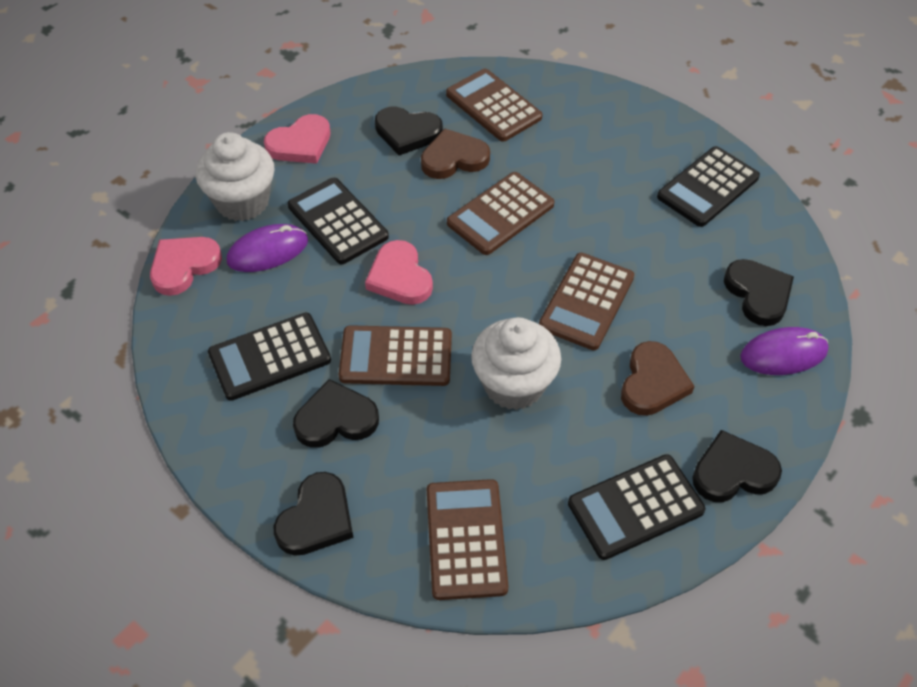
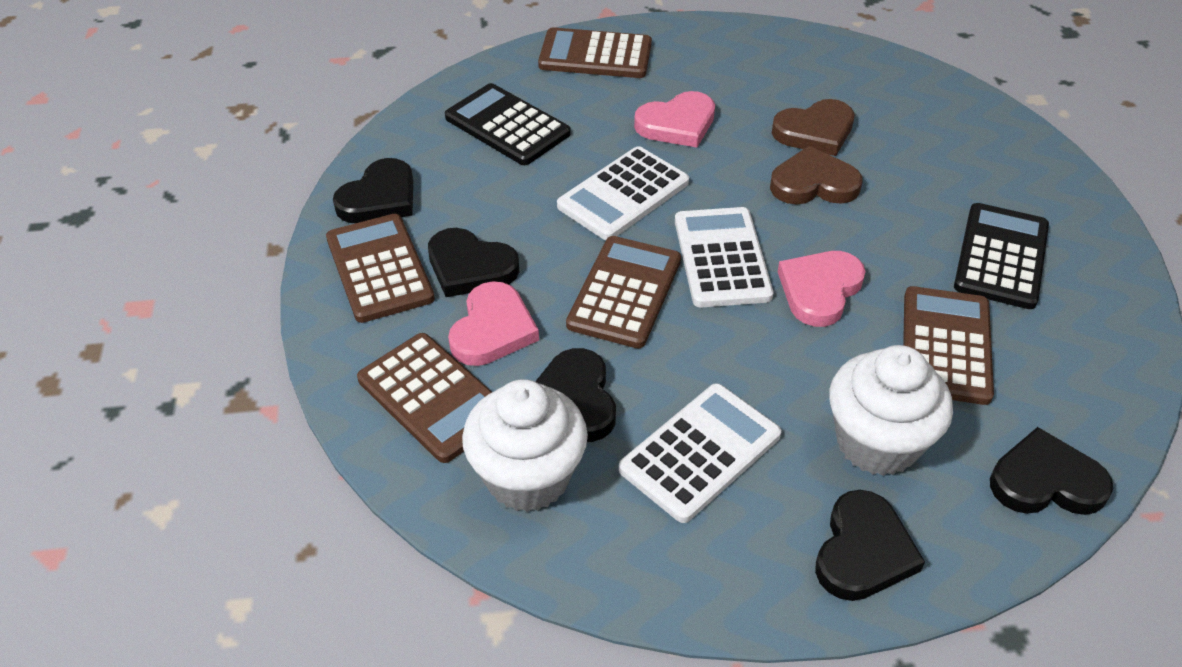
black calculator: [208,313,331,401] [288,178,389,264] [568,454,705,560] [657,146,760,227] = 4 -> [445,83,571,165] [954,203,1049,309] = 2
purple mouse: [227,224,308,272] [740,327,828,375] = 2 -> none = 0
white calculator: none = 0 -> [557,146,689,240] [619,383,781,523] [675,207,773,308] = 3

